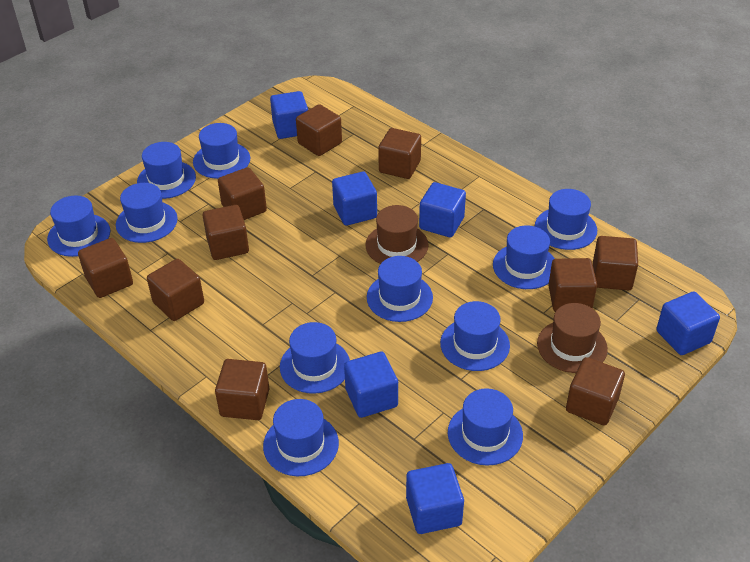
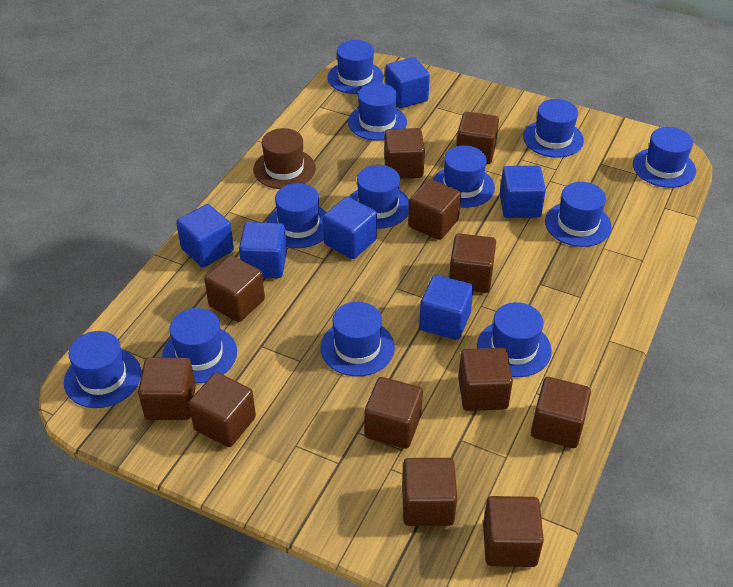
blue hat: [47,196,110,257] [116,183,178,243] [137,142,196,199] [193,123,250,179] [263,399,339,476] [280,322,350,394] [367,256,433,322] [440,301,510,371] [448,388,523,466] [493,225,555,289] [535,189,597,250] = 11 -> [64,331,141,408] [162,308,237,383] [266,183,327,248] [320,302,395,376] [327,40,384,94] [348,83,407,141] [349,165,409,229] [433,145,495,208] [477,302,552,377] [523,99,584,158] [545,182,612,247] [633,127,696,188] = 12
brown cube: [78,238,133,298] [147,259,204,321] [202,205,249,260] [215,359,269,420] [218,167,267,220] [296,104,342,156] [378,128,421,179] [548,258,597,312] [566,357,625,426] [593,236,638,290] = 10 -> [138,358,196,420] [189,372,256,447] [204,255,265,322] [364,377,423,449] [384,128,425,179] [402,458,457,526] [408,179,461,240] [449,233,496,293] [457,112,499,164] [458,348,513,411] [483,496,544,567] [531,377,591,448] = 12
brown hat: [365,205,429,264] [537,303,608,373] = 2 -> [253,128,316,189] = 1

